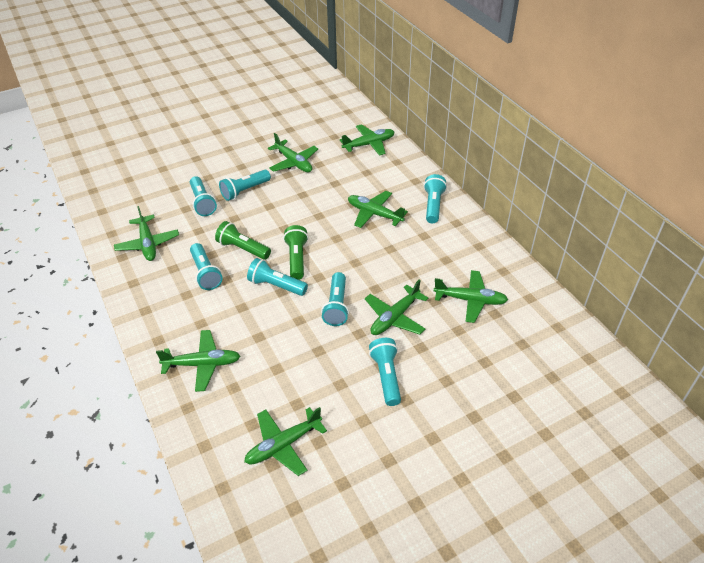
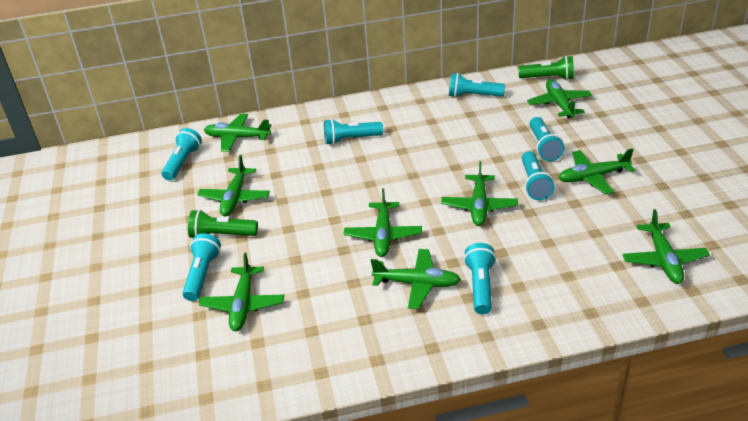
green plane: [114,206,179,261] [156,330,240,392] [244,407,327,476] [268,133,318,172] [340,124,394,156] [348,191,408,228] [365,279,428,335] [434,270,508,323] = 8 -> [197,155,270,217] [199,252,284,331] [204,114,271,152] [344,188,422,257] [371,249,461,309] [441,161,518,226] [527,79,592,118] [559,148,636,194] [622,209,710,284] = 9

